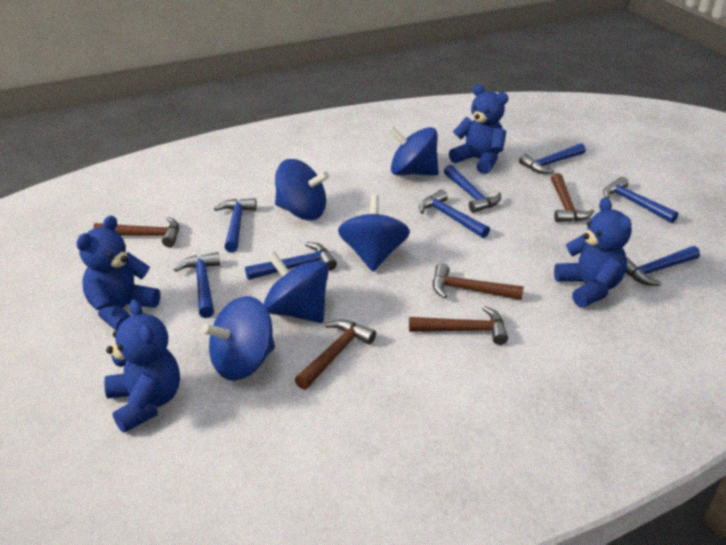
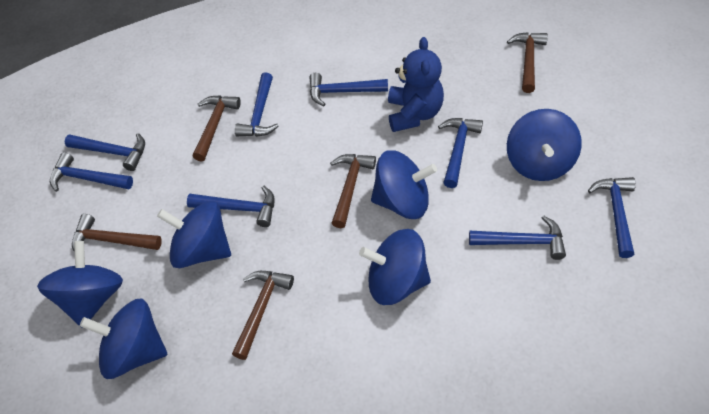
blue spinning top: [202,296,275,381] [264,251,329,323] [275,159,329,220] [338,195,410,271] [388,126,439,176] = 5 -> [37,241,123,328] [80,299,167,379] [157,201,231,268] [359,229,431,305] [371,150,437,219] [507,109,582,181] = 6
blue teddy bear: [76,215,160,331] [104,299,180,433] [449,84,509,174] [554,198,632,307] = 4 -> [388,37,444,132] = 1

